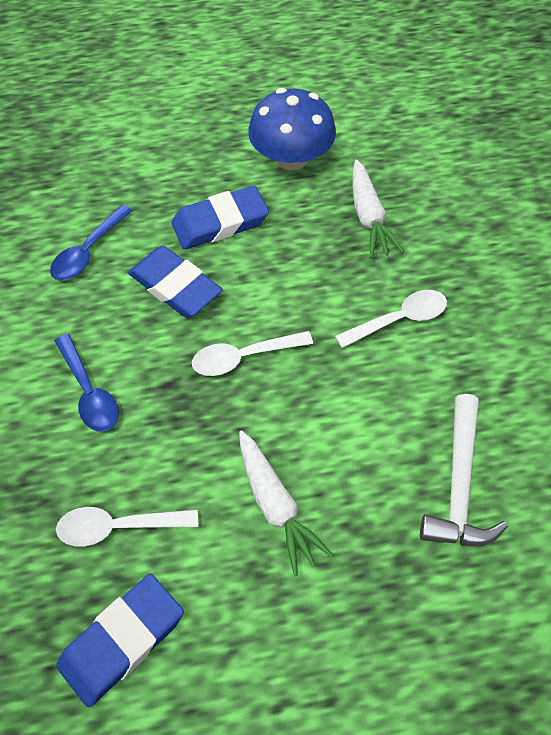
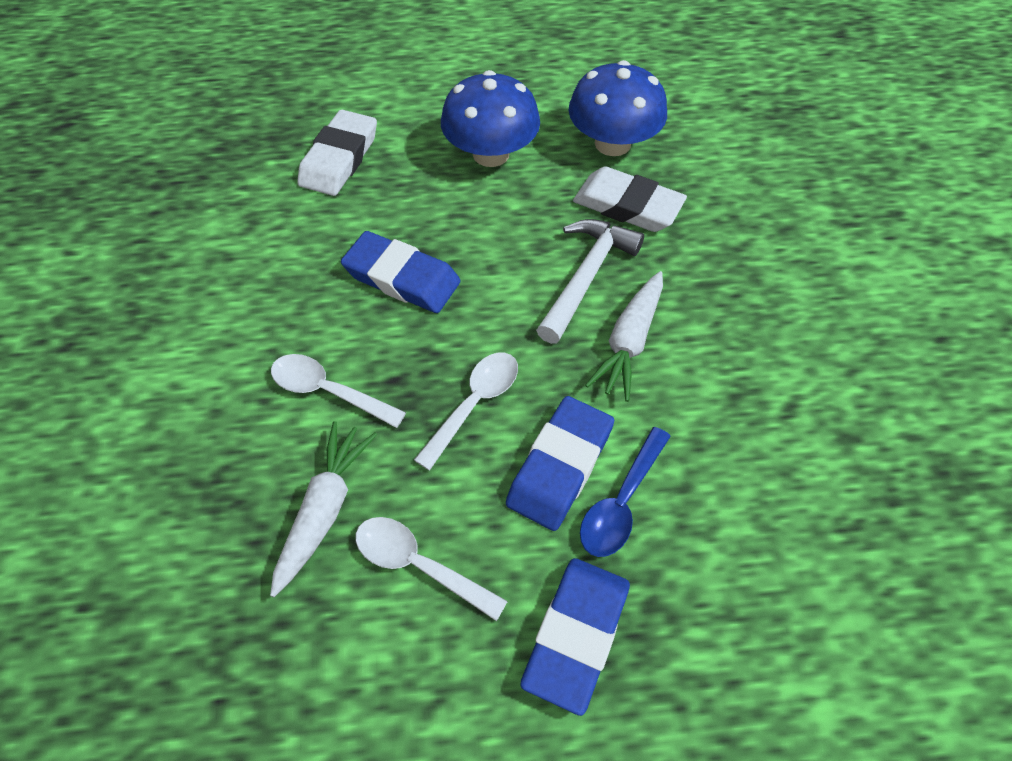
blue mushroom: [248,88,336,170] = 1 -> [441,70,540,167] [568,60,667,156] = 2
blue spoon: [50,205,133,281] [55,334,119,432] = 2 -> [580,427,671,557] = 1
white eraser: none = 0 -> [297,110,377,196] [573,167,687,232] = 2

